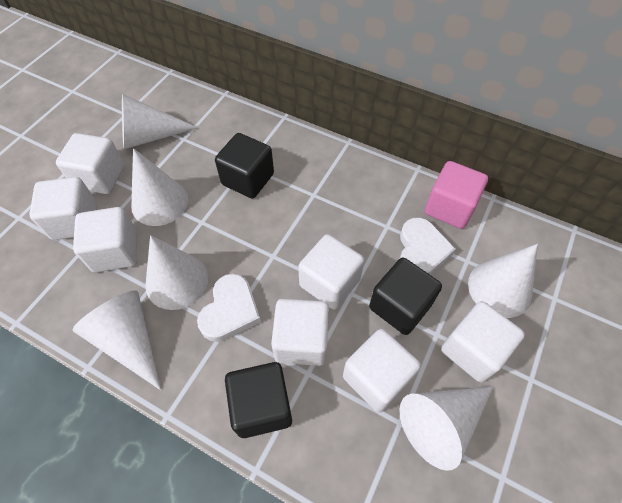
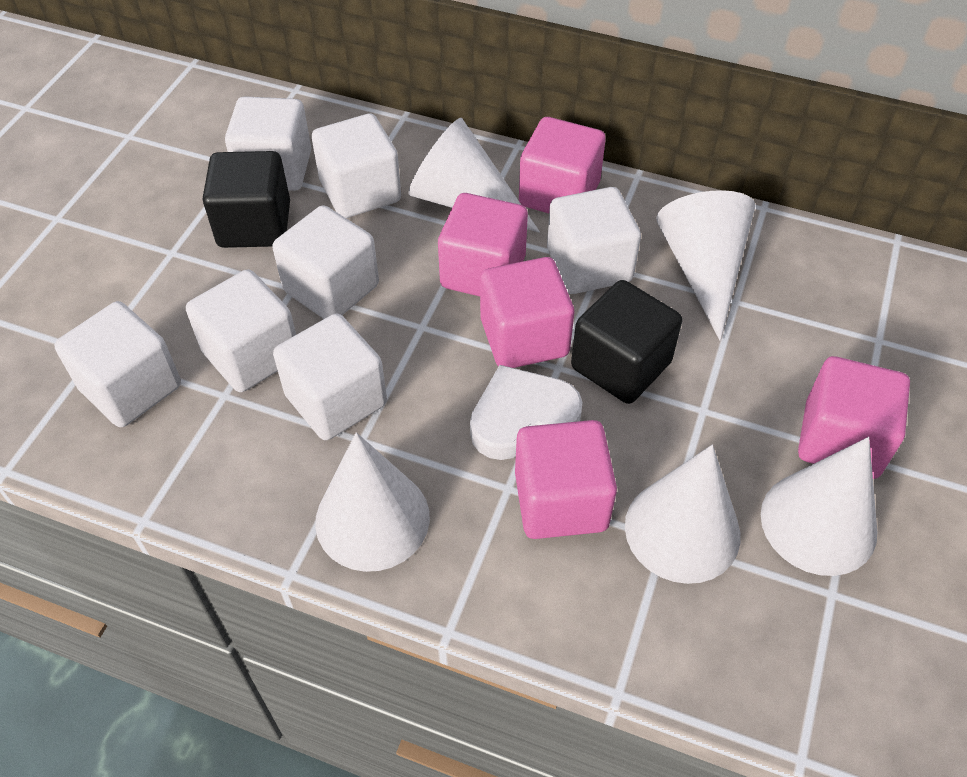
black cube: [215,133,274,199] [225,362,292,438] [369,258,442,335] = 3 -> [203,151,290,248] [571,280,682,404] = 2
pink cube: [425,161,488,229] = 1 -> [438,193,528,296] [480,257,574,368] [515,420,617,539] [519,117,606,213] [798,356,910,479] = 5
white cone: [72,290,161,390] [122,94,198,149] [131,148,188,226] [145,235,208,310] [399,386,494,471] [468,244,538,318] = 6 -> [315,432,430,572] [408,118,540,233] [625,445,740,584] [656,190,755,341] [761,437,877,576] = 5
white heart: [197,274,261,342] [400,217,456,275] = 2 -> [470,365,583,460] = 1

